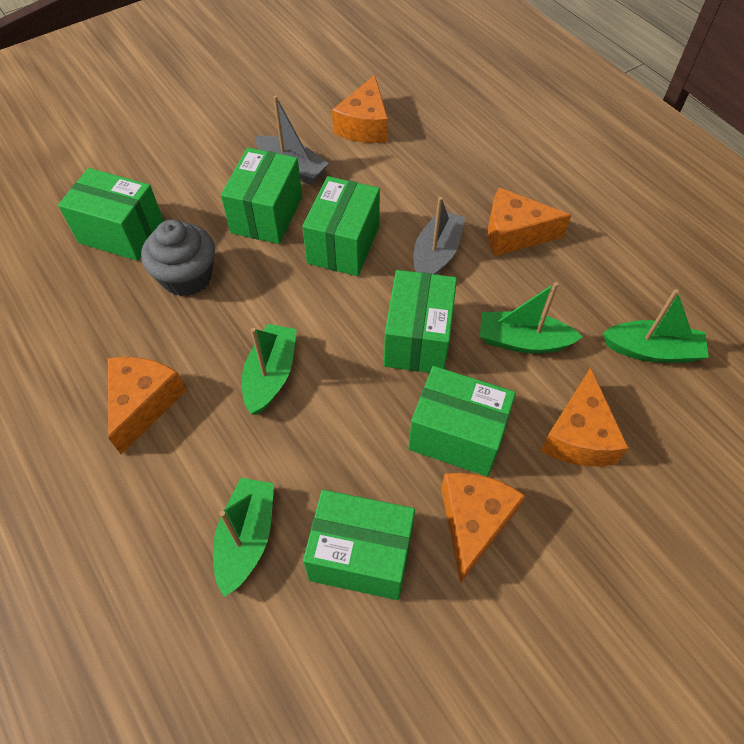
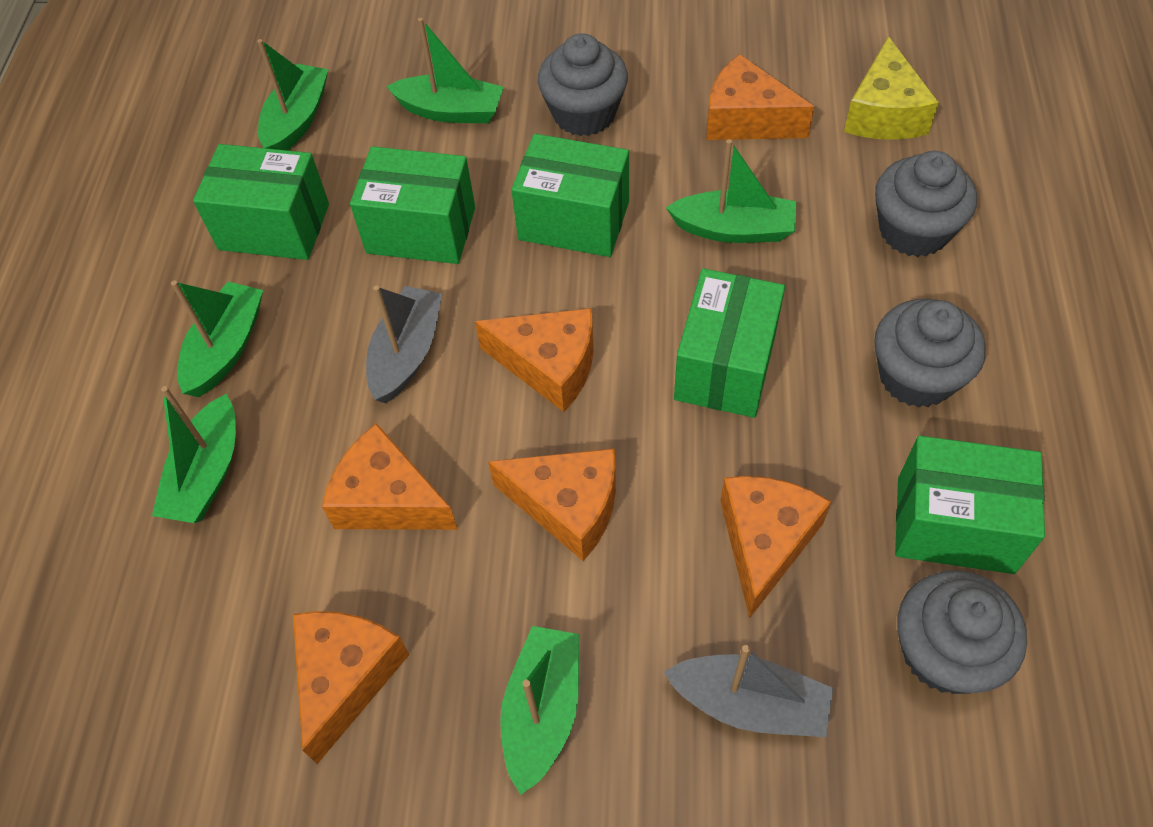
green boat: [213,478,274,597] [242,324,297,415] [480,282,583,354] [603,289,709,362] = 4 -> [152,386,236,523] [171,280,263,397] [257,39,329,151] [386,18,504,123] [500,626,579,795] [666,139,796,243] = 6
green box: [58,168,164,261] [221,147,302,244] [302,176,380,276] [303,490,415,600] [384,270,457,373] [408,366,516,477] = 6 -> [193,144,329,260] [350,146,475,264] [511,134,629,257] [674,269,785,418] [895,436,1045,574] = 5
grey cupcake: [141,220,215,296] = 1 -> [538,33,628,136] [874,299,986,408] [875,151,977,257] [898,570,1027,694] = 4
orange cheese: [108,357,186,454] [332,75,388,143] [441,473,526,584] [488,188,571,256] [540,368,629,466] = 5 -> [293,611,409,764] [322,423,458,530] [475,308,594,412] [488,448,616,561] [706,54,814,140] [720,476,831,619] = 6
yellow cheese: none = 0 -> [844,36,939,140] = 1

